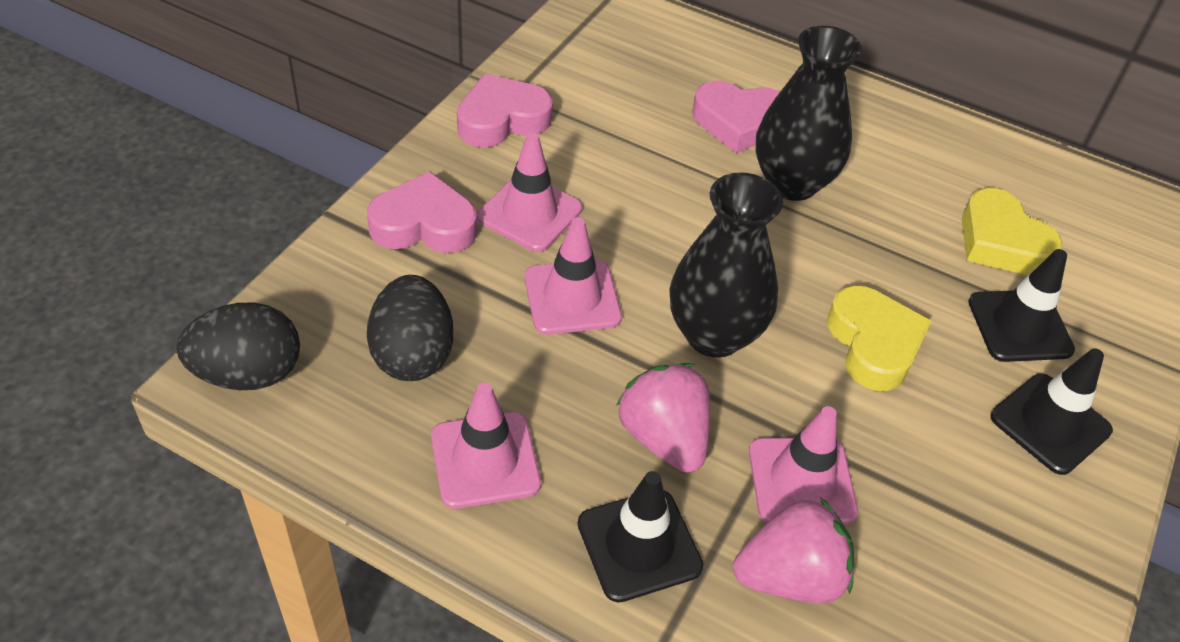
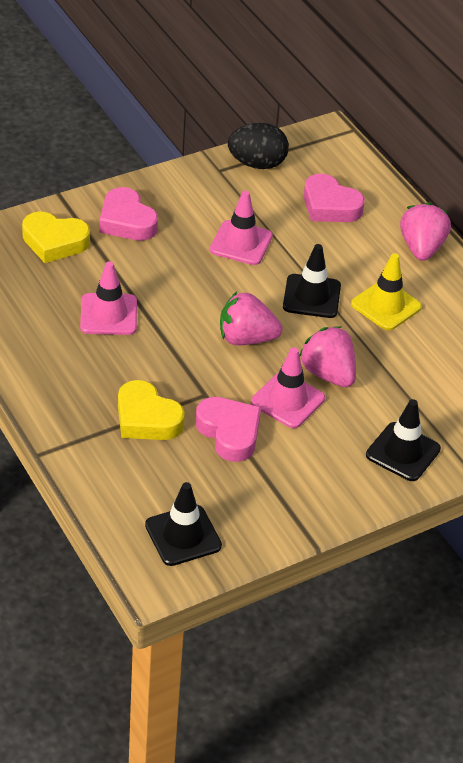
black egg: [176,303,300,390] [367,275,453,381] = 2 -> [228,123,289,169] = 1
black vase: [669,172,783,358] [755,26,862,201] = 2 -> none = 0
pink strawberry: [616,363,710,473] [733,497,854,603] = 2 -> [220,292,282,345] [300,326,356,387] [400,202,451,261] = 3
pink traffic cone: [431,382,541,509] [477,132,582,252] [524,217,622,335] [749,406,858,525] = 4 -> [80,261,137,335] [210,191,273,265] [251,347,325,428] = 3
yellow traffic cone: none = 0 -> [351,253,422,331] = 1

